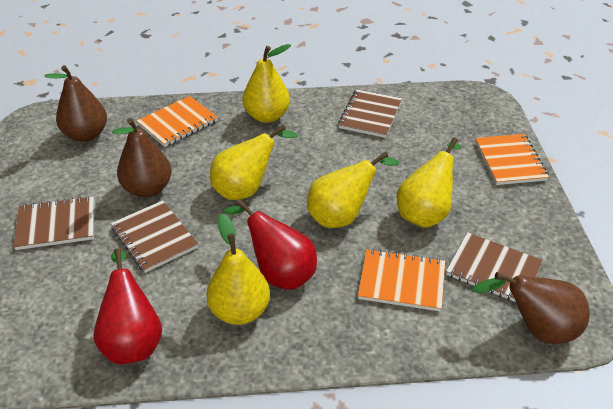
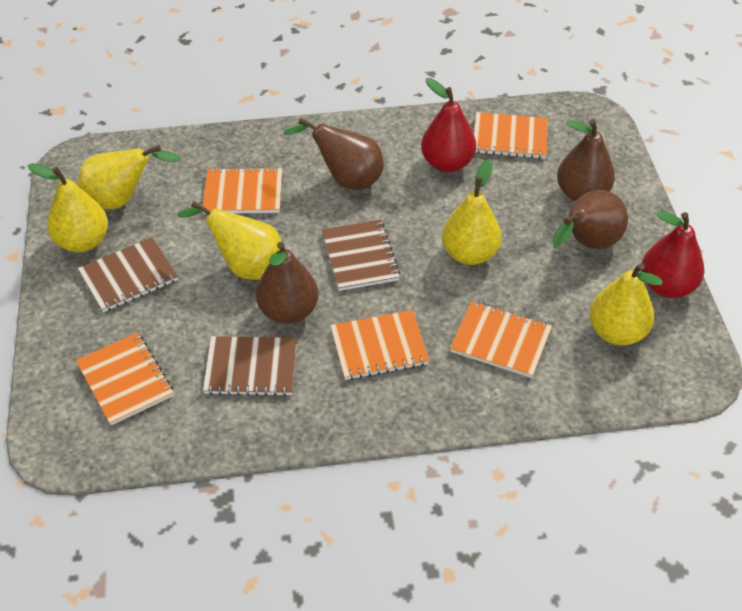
brown notebook: [13,196,95,250] [111,200,198,273] [338,89,402,138] [446,232,543,304] = 4 -> [78,237,178,312] [203,336,297,397] [322,219,400,291] = 3
brown pear: [44,65,107,142] [112,118,172,197] [472,272,590,344] = 3 -> [256,242,318,324] [283,118,384,190] [552,190,628,249] [557,119,615,202] = 4
orange notebook: [137,96,218,147] [358,249,445,311] [475,134,549,185] = 3 -> [76,333,174,425] [203,167,282,214] [330,310,430,380] [450,301,552,378] [474,112,548,159] = 5

